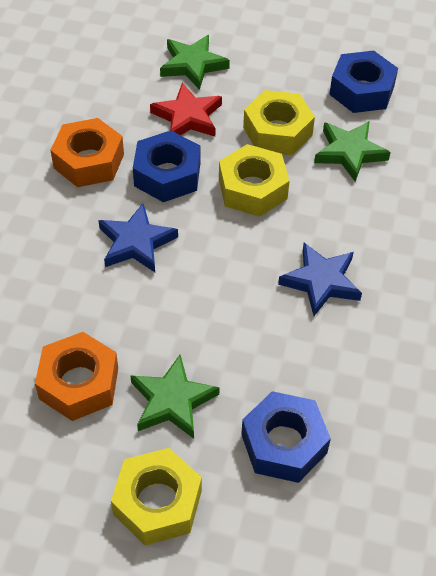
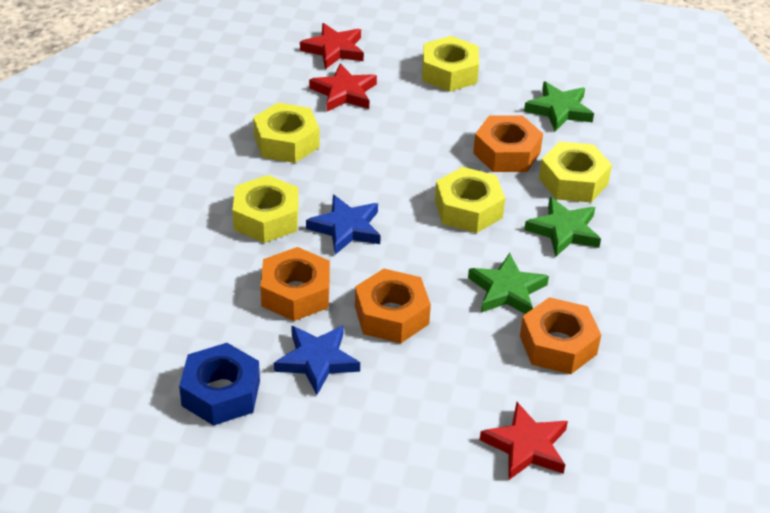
blue nut: [133,130,200,202] [241,391,331,483] [329,51,398,113] = 3 -> [179,343,260,426] = 1
orange nut: [35,332,118,421] [50,118,124,187] = 2 -> [260,247,330,321] [355,269,431,343] [473,115,543,172] [520,297,601,374] = 4
red star: [150,83,222,136] = 1 -> [300,23,364,69] [309,63,377,111] [480,402,568,480] = 3
yellow nut: [111,448,202,545] [219,144,289,217] [243,90,315,155] = 3 -> [233,175,299,243] [253,103,319,163] [422,36,479,92] [435,167,505,233] [539,142,612,202] = 5

